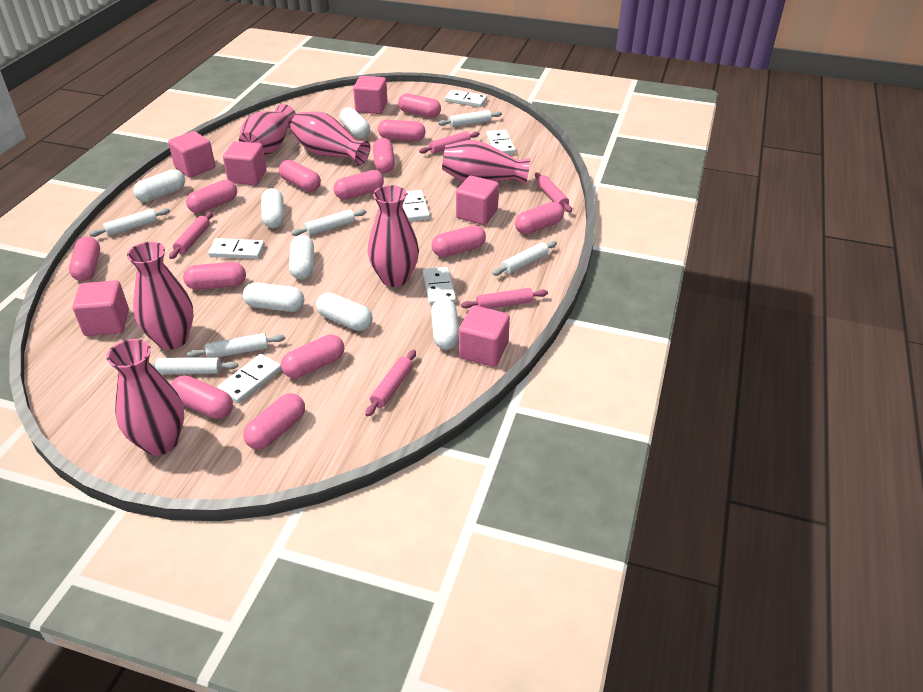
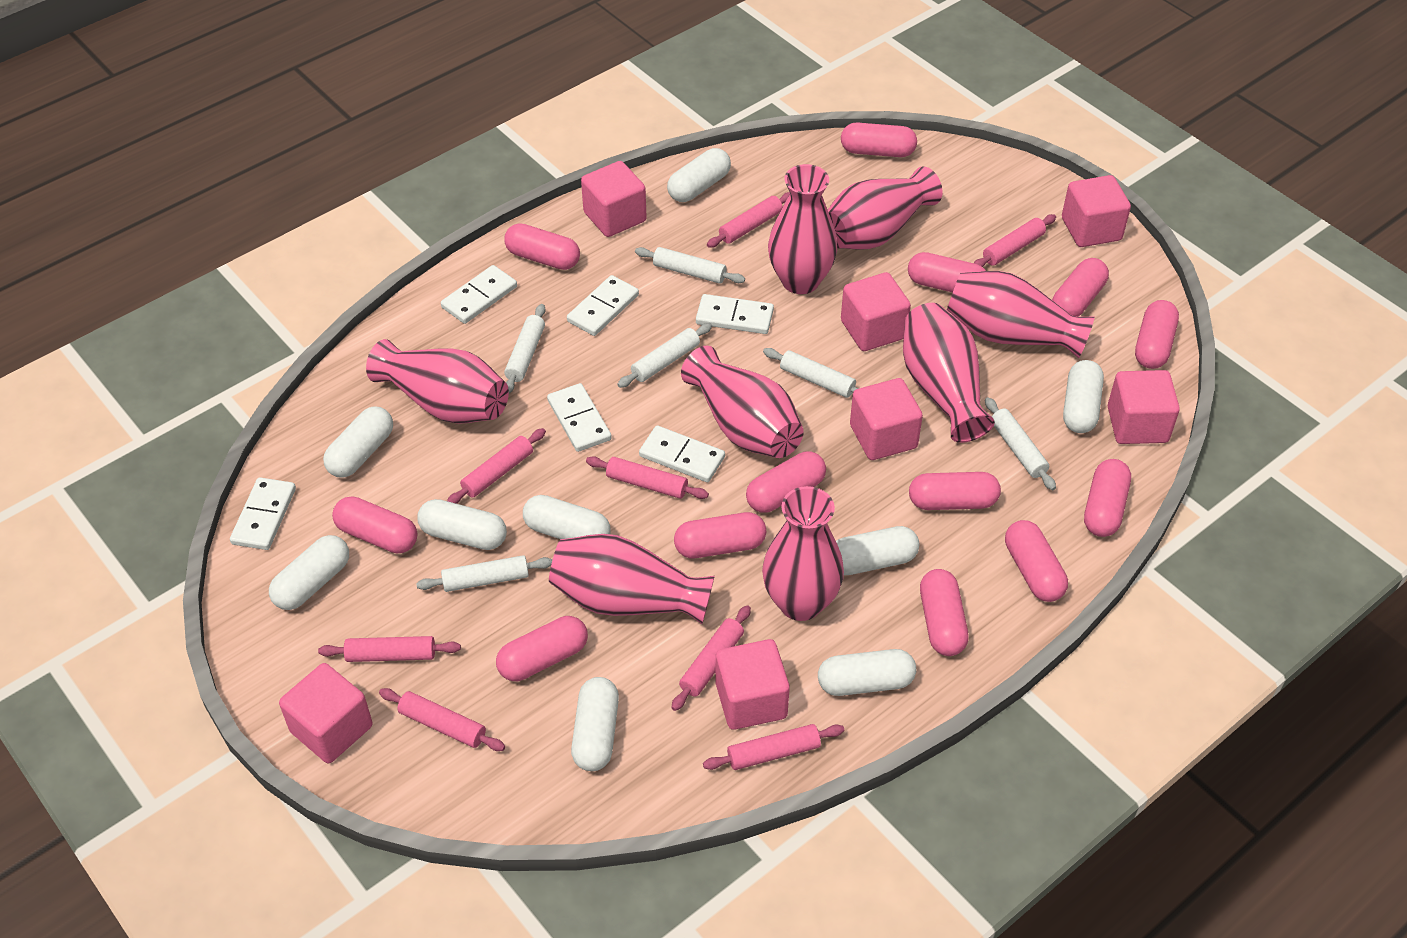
pink cube: [73,280,129,336] [168,131,215,177] [223,141,267,185] [353,76,387,114] [456,176,499,225] [459,306,510,367] = 6 -> [279,663,373,763] [581,161,647,237] [715,639,790,730] [841,272,911,351] [850,378,923,460] [1062,175,1131,247] [1108,370,1180,444] = 7
pink rolling pin: [169,212,213,259] [366,350,416,416] [419,131,479,154] [461,288,548,309] [535,172,572,212] = 5 -> [318,636,461,662] [379,688,505,751] [447,428,546,504] [586,456,709,499] [671,605,751,711] [703,724,845,770] [707,192,790,248] [974,214,1056,267] = 8
pink vase: [107,339,184,455] [127,242,193,350] [239,104,296,155] [290,112,370,166] [368,185,419,287] [442,140,531,185] = 6 -> [366,339,509,424] [549,534,715,624] [681,346,804,458] [762,486,844,621] [768,164,837,294] [828,166,943,250] [903,303,995,443] [947,271,1095,358] = 8
white capsule: [133,169,185,202] [243,282,304,312] [261,188,284,228] [289,235,314,279] [316,292,373,331] [339,107,370,138] [431,298,459,350] = 7 -> [269,535,349,610] [323,406,393,478] [417,499,507,550] [523,495,611,539] [571,677,619,771] [667,148,731,202] [818,649,916,696] [836,526,920,575] [1063,360,1104,433] = 9

